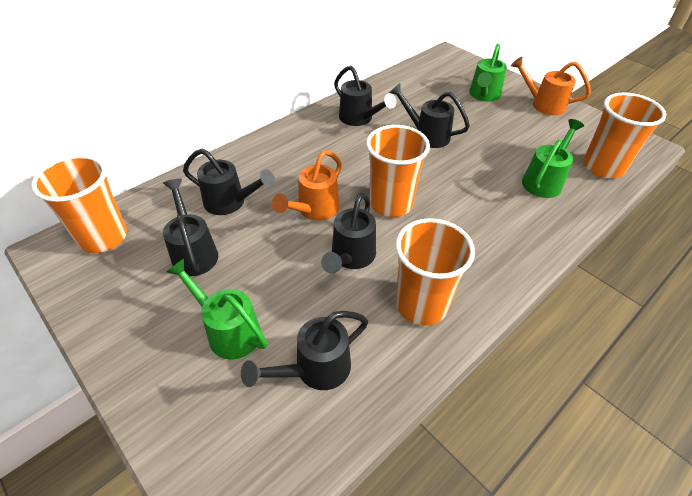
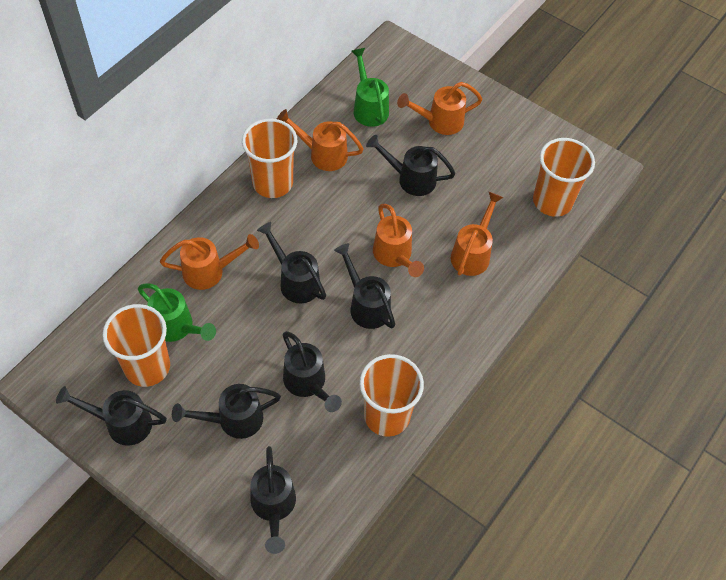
black watering can: [163,179,218,276] [183,148,275,215] [241,311,368,390] [321,193,376,274] [334,66,397,126] [389,83,470,148] = 6 -> [56,386,167,446] [172,384,281,439] [250,446,296,554] [257,222,326,303] [283,331,342,412] [334,243,395,329] [366,135,455,196] = 7
green watering can: [166,258,268,360] [469,43,507,102] [522,119,584,198] = 3 -> [138,283,216,342] [351,48,389,127] = 2
orange watering can: [272,150,342,221] [511,56,591,115] = 2 -> [160,234,259,290] [277,109,364,171] [373,204,424,277] [397,82,483,135] [451,192,504,276] = 5

